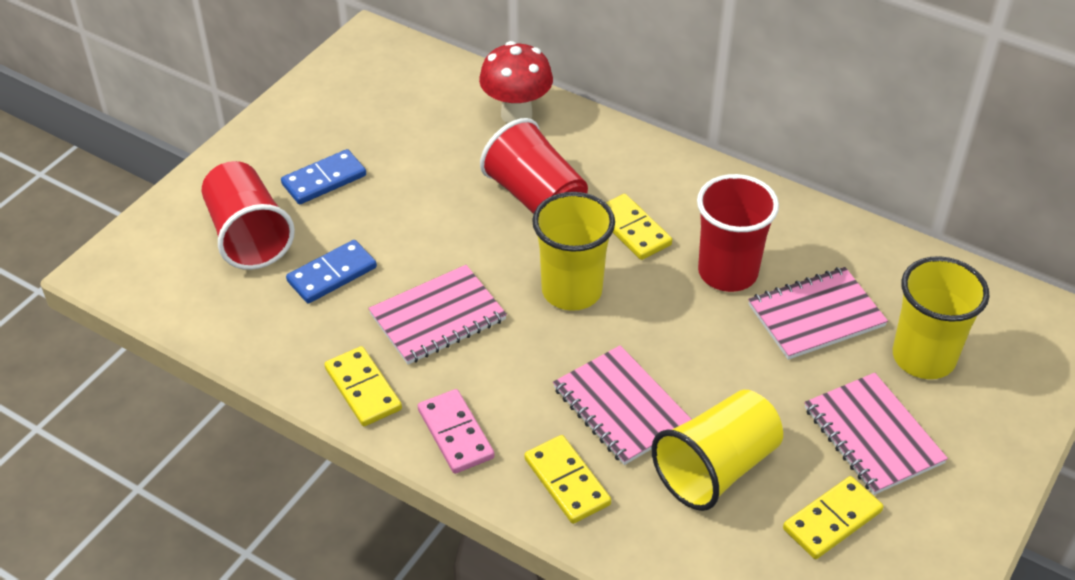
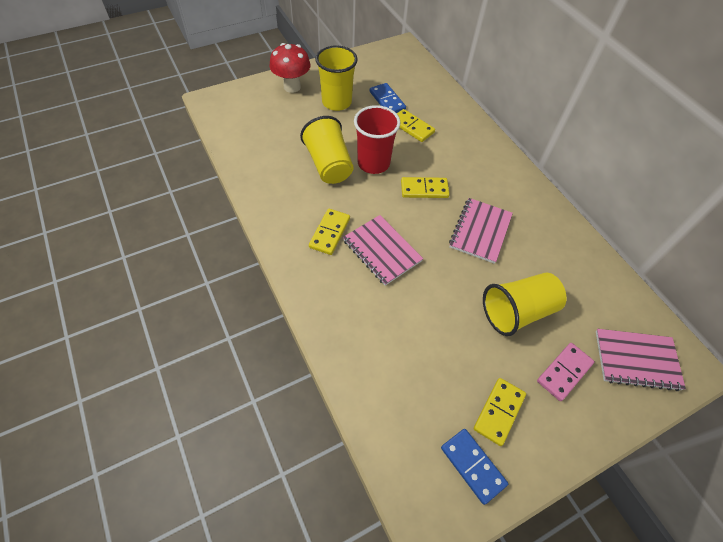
pink notebook: [368,265,507,365] [553,345,692,465] [748,267,888,360] [804,373,948,495] = 4 -> [343,215,423,286] [449,198,513,264] [596,329,686,391] = 3
red cup: [202,161,295,270] [480,118,588,214] [697,174,779,292] = 3 -> [354,105,400,174] = 1

